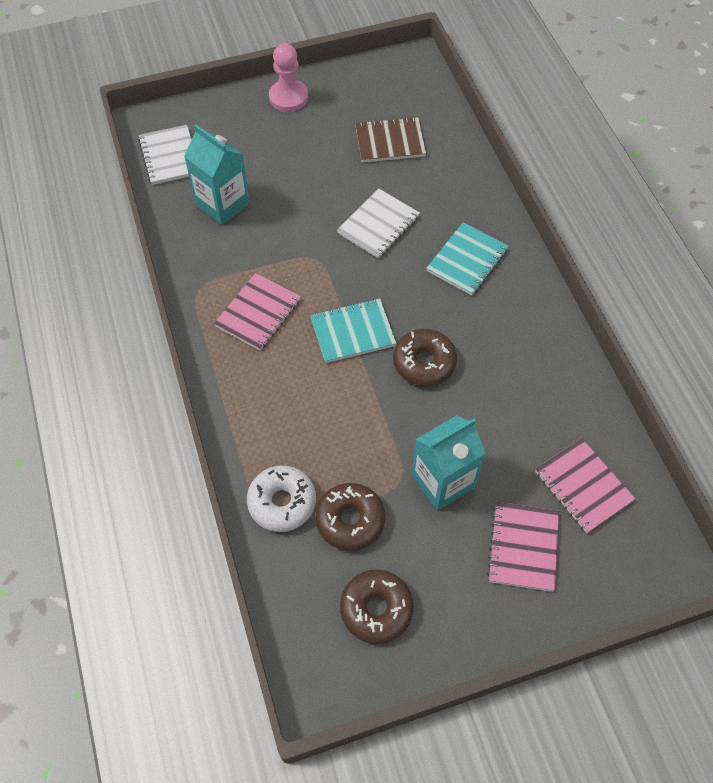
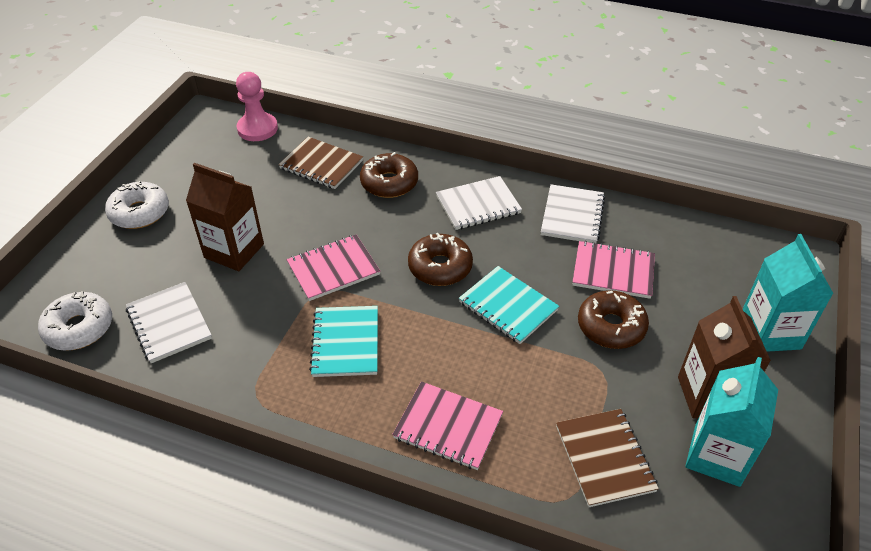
brown carton: none = 0 -> [186,163,264,271] [678,296,771,418] = 2
brown notebook: [355,117,426,162] = 1 -> [278,137,363,189] [556,409,659,507] = 2
white donut: [247,465,316,532] = 1 -> [38,291,112,351] [105,181,169,229] = 2
white notebook: [138,125,192,185] [337,188,420,258] = 2 -> [126,282,212,363] [436,176,522,230] [541,184,605,244] = 3

